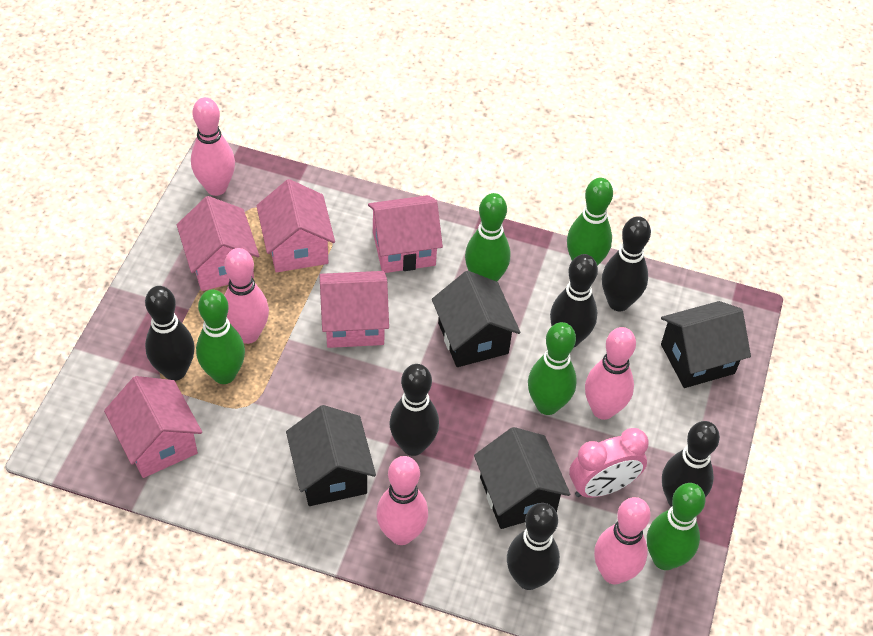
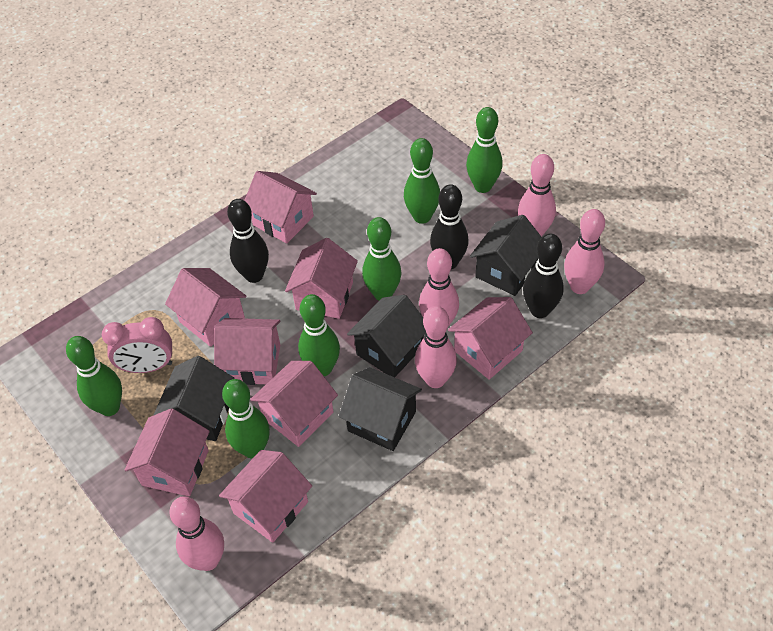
black bowling pin: [145,286,195,381] [390,364,439,456] [507,503,560,590] [550,254,598,347] [602,216,651,311] [662,421,720,507] = 6 -> [227,199,269,283] [430,184,469,269] [523,234,564,318] = 3
green bowling pin: [196,290,245,384] [465,193,510,282] [528,322,577,415] [567,178,613,266] [647,483,706,570] = 5 -> [66,336,122,416] [222,379,270,459] [298,294,340,376] [362,217,401,301] [404,138,440,224] [466,107,503,193] = 6
pink house: [104,376,202,478] [177,196,259,291] [256,179,335,273] [320,271,389,348] [368,195,443,273] = 5 -> [124,408,210,497] [165,268,246,347] [214,318,280,385] [219,450,312,543] [244,171,317,243] [250,361,338,447] [285,238,358,319] [448,297,533,380] = 8

